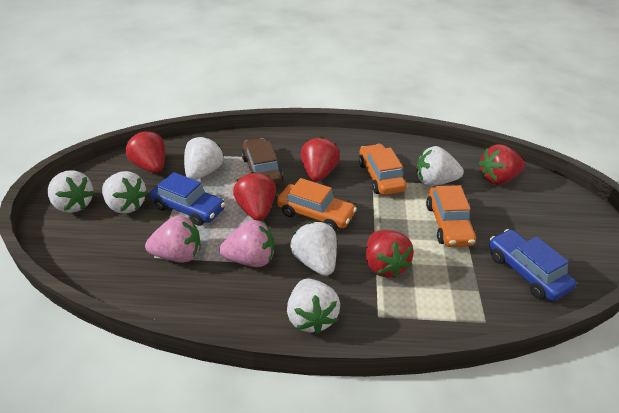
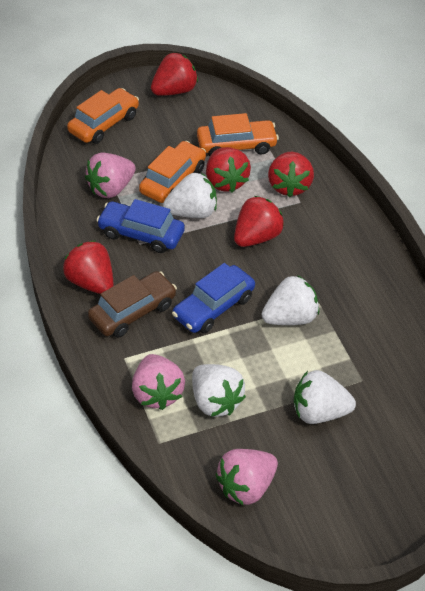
pink strawberry: [145,216,201,263] [219,220,274,267] = 2 -> [85,153,136,198] [132,354,185,410] [216,449,278,506] = 3
white strawberry: [48,170,94,213] [102,171,148,214] [184,136,224,180] [287,279,340,334] [290,222,337,276] [416,146,464,186] = 6 -> [163,173,217,218] [192,364,246,417] [262,275,319,325] [294,370,356,424] = 4

